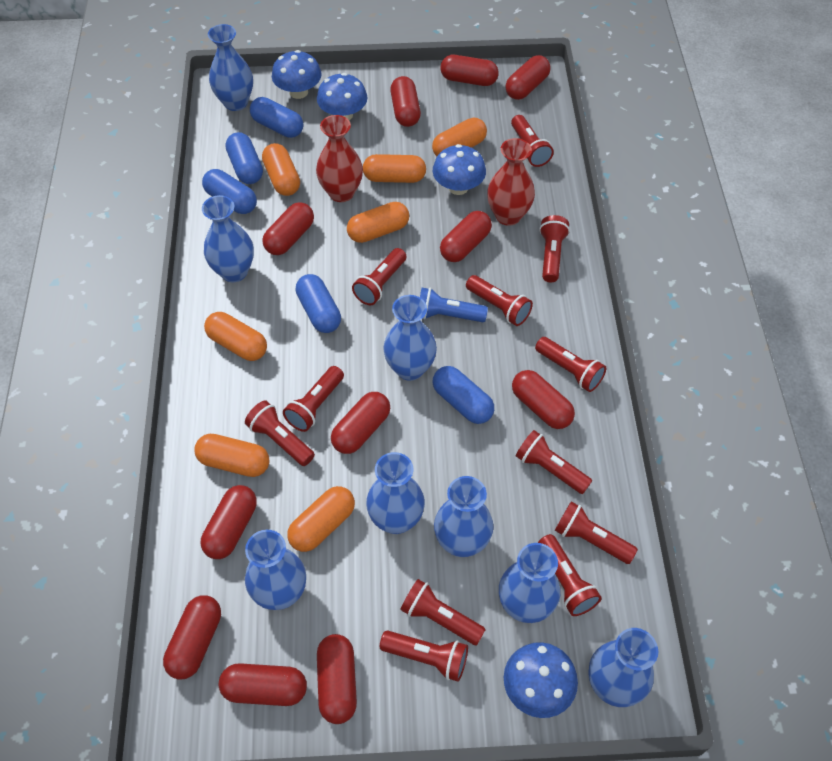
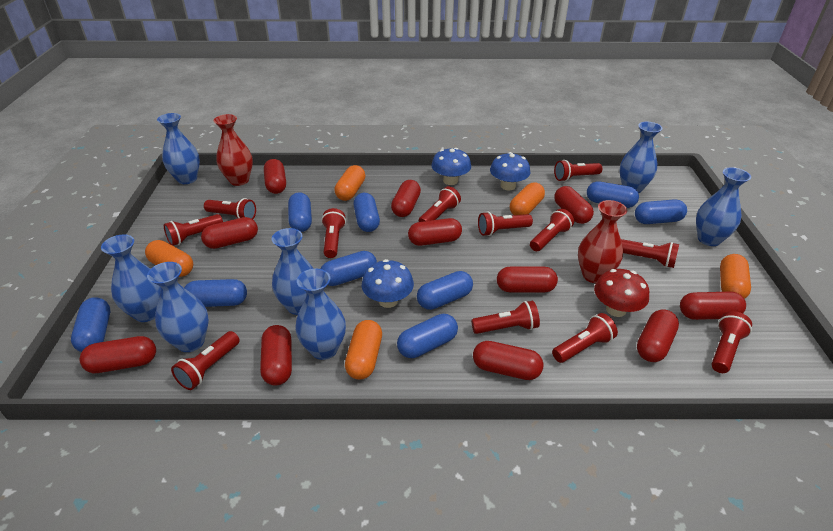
blue capsule: [202,169,257,214] [226,132,263,184] [250,97,303,138] [295,274,341,333] [433,366,494,424] = 5 -> [71,297,110,352] [184,279,247,307] [288,192,312,232] [321,251,377,286] [353,193,380,232] [397,314,458,358] [417,271,473,310] [587,181,639,208] [635,199,687,224] = 9
blue flashlight: [420,288,488,322] = 1 -> none = 0
blue mushroom: [272,50,322,99] [317,73,367,120] [433,144,486,195] [504,642,578,718] = 4 -> [362,259,414,308] [431,148,471,185] [490,152,530,190] = 3
blue vase: [202,195,254,282] [208,24,253,111] [245,530,306,610] [366,452,425,534] [383,295,437,381] [434,476,493,557] [499,543,560,623] [588,628,658,707] = 8 -> [101,235,161,322] [147,262,209,352] [157,113,200,184] [272,228,314,315] [295,269,346,360] [620,122,662,193] [696,168,751,246] = 7
orange capsule: [194,434,269,477] [204,312,267,361] [262,143,300,196] [287,486,355,552] [347,202,409,243] [363,154,426,183] [432,118,487,156] = 7 -> [145,240,193,277] [334,165,366,201] [345,320,382,380] [510,182,545,215] [720,254,751,299] = 5
red mushroom: none = 0 -> [594,269,649,317] = 1

